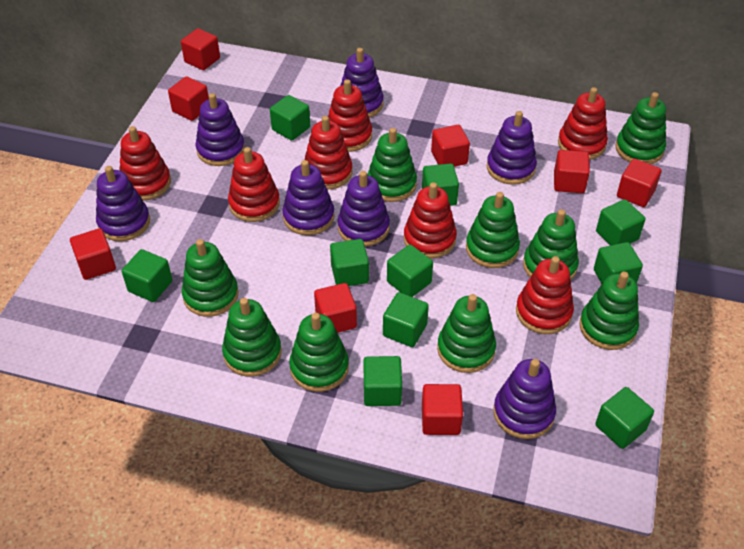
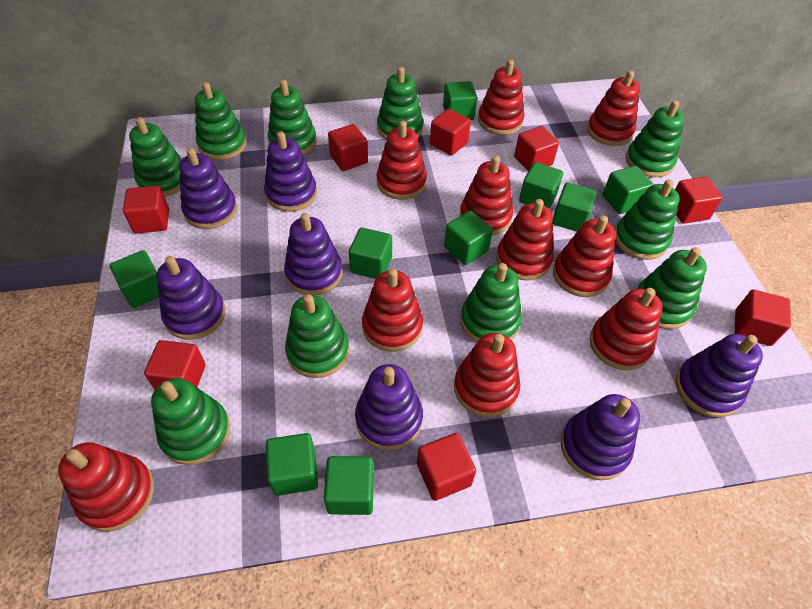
green cube: [122,249,172,302] [270,95,310,141] [330,239,369,286] [363,356,402,406] [383,292,429,347] [387,244,433,297] [422,163,459,206] [594,242,643,284] [595,387,654,449] [596,199,645,246] = 10 -> [110,250,159,308] [266,433,318,496] [324,456,374,515] [349,227,392,279] [443,81,477,120] [444,211,493,265] [519,162,563,209] [552,182,597,232] [602,166,654,214] = 9
green stacking toy: [182,239,239,317] [222,298,282,377] [289,313,349,392] [367,128,417,202] [437,294,496,373] [466,192,520,268] [523,209,579,280] [579,272,639,350] [615,92,666,164] = 9 -> [129,117,182,197] [151,378,230,465] [195,82,247,160] [268,79,317,155] [285,294,349,378] [377,67,423,140] [460,263,522,342] [615,179,680,260] [626,100,685,178] [637,247,707,329] = 10
red stacking toy: [119,126,171,200] [228,147,280,222] [305,116,353,190] [328,79,372,152] [404,182,457,258] [516,256,574,334] [558,87,608,160] = 7 -> [58,442,154,532] [362,268,423,352] [376,121,427,200] [454,333,520,417] [460,156,513,236] [478,59,525,135] [496,199,554,280] [553,215,616,297] [587,70,640,146] [590,288,663,370] = 10

